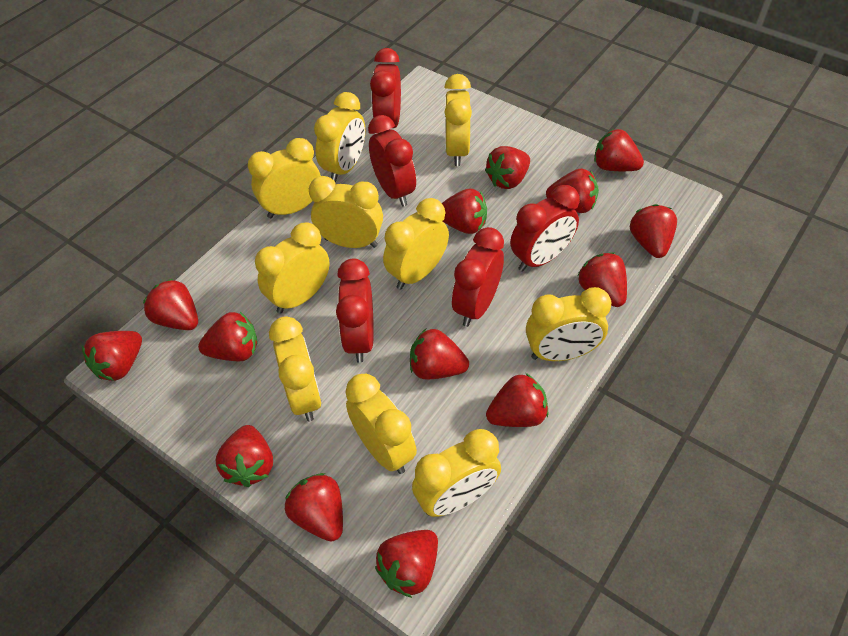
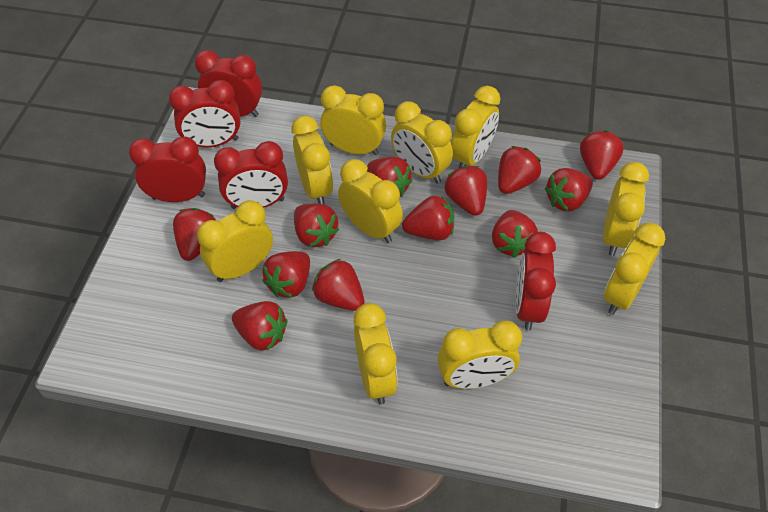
red strawberry: [82,331,142,381] [143,279,198,330] [198,312,258,361] [216,425,273,487] [285,473,343,542] [375,530,438,598] [410,329,469,380] [442,189,487,234] [485,146,530,189] [486,373,549,427] [546,169,599,213] [578,252,627,307] [594,129,644,171] [630,204,677,258] = 14 -> [173,208,216,261] [232,301,288,351] [262,251,310,298] [294,203,339,247] [312,259,364,311] [367,157,413,197] [402,195,454,240] [445,166,487,216] [492,210,538,258] [498,146,541,194] [545,168,593,212] [580,130,624,180] = 12

